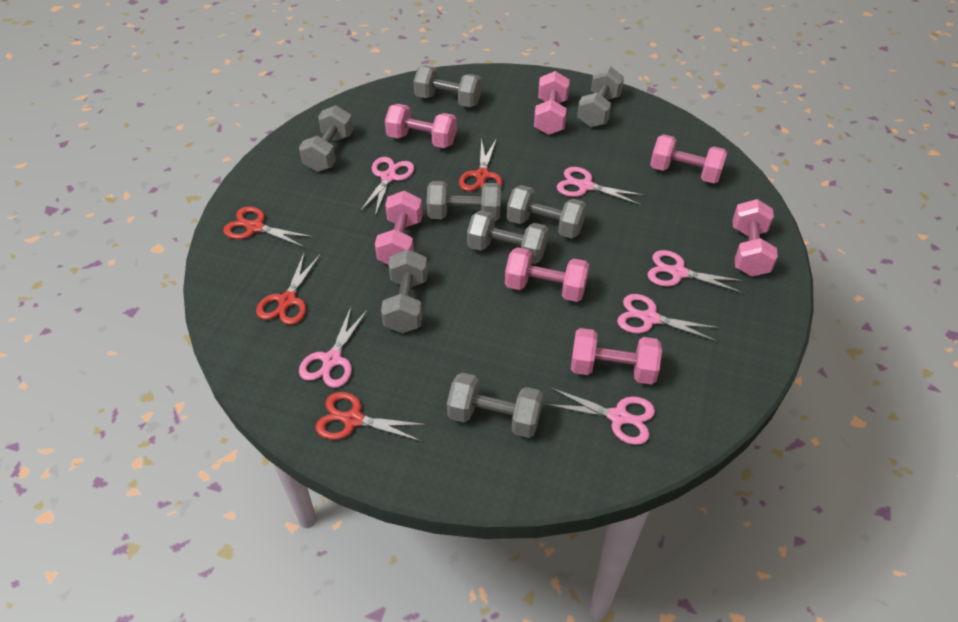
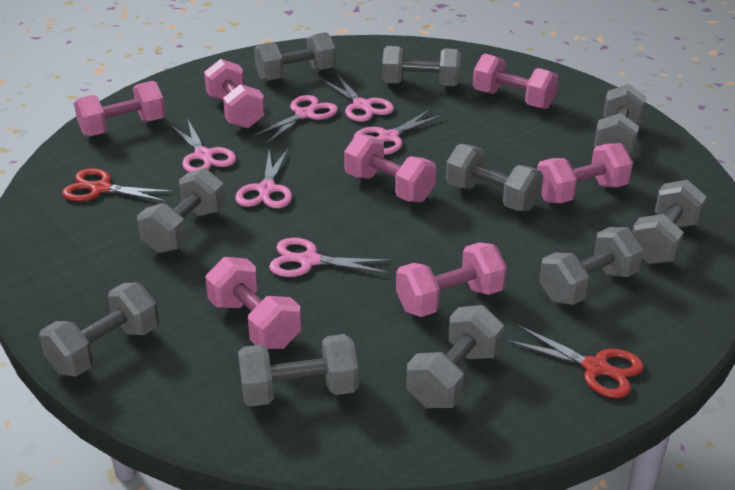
grey dumbbell: [299,105,353,172] [381,249,428,333] [413,66,482,107] [427,181,501,221] [447,373,543,438] [467,210,548,264] [507,185,587,238] [577,66,624,127] = 8 -> [39,283,159,377] [137,168,226,253] [238,334,358,407] [254,32,336,81] [382,46,461,86] [406,305,504,408] [446,144,543,211] [539,227,644,305] [594,84,646,154] [632,180,707,264] = 10
red scissors: [223,206,313,248] [256,253,320,325] [315,392,427,442] [459,138,503,191] = 4 -> [62,168,175,202] [507,325,644,398] = 2

